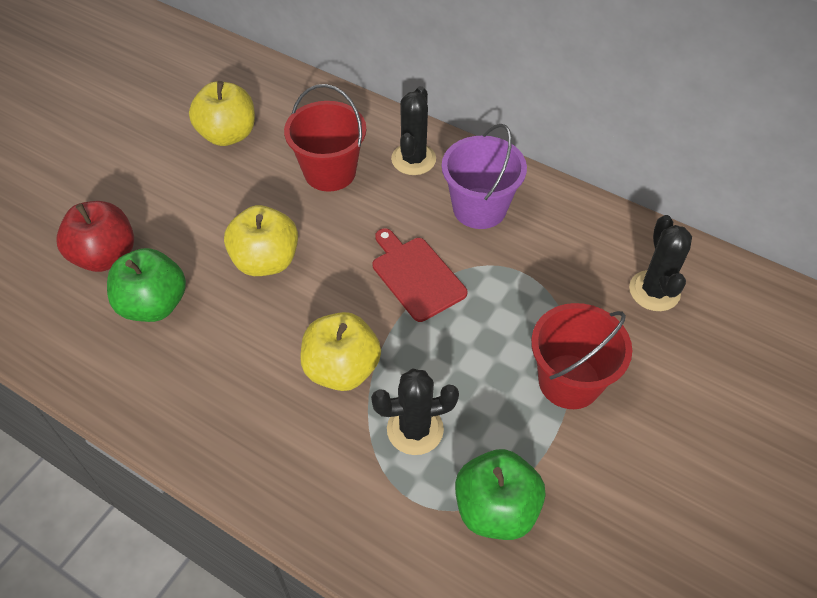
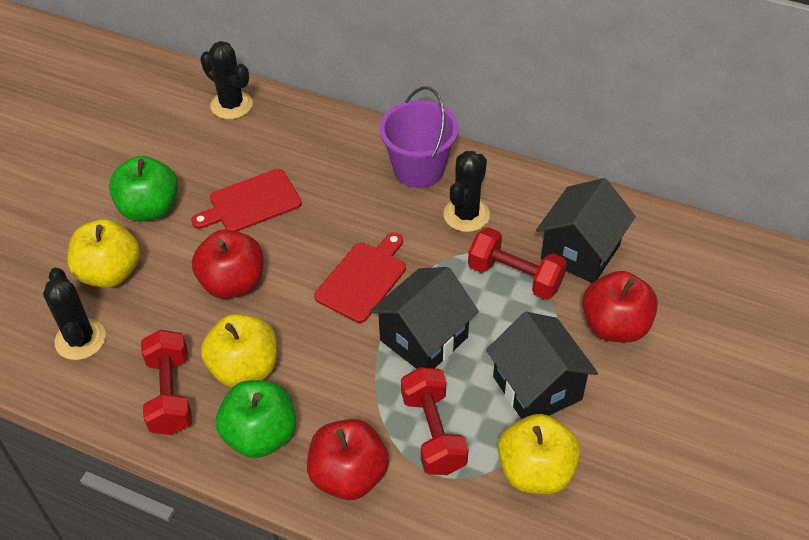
black house: none = 0 -> [370,267,479,369] [486,312,598,419] [536,178,636,283] = 3
red apple: [56,201,134,272] = 1 -> [192,229,264,299] [307,419,389,500] [582,271,658,343] = 3
red bucket: [284,84,366,192] [531,303,632,409] = 2 -> none = 0
red cutting board: [373,228,467,322] = 1 -> [191,169,302,232] [314,232,406,323] = 2
red dumbbell: none = 0 -> [141,330,192,435] [401,367,468,475] [468,227,567,300] = 3

